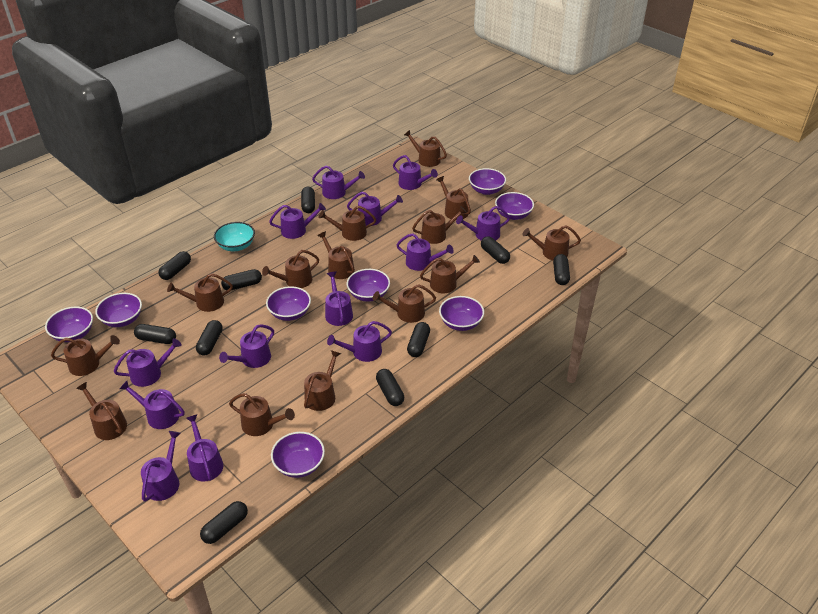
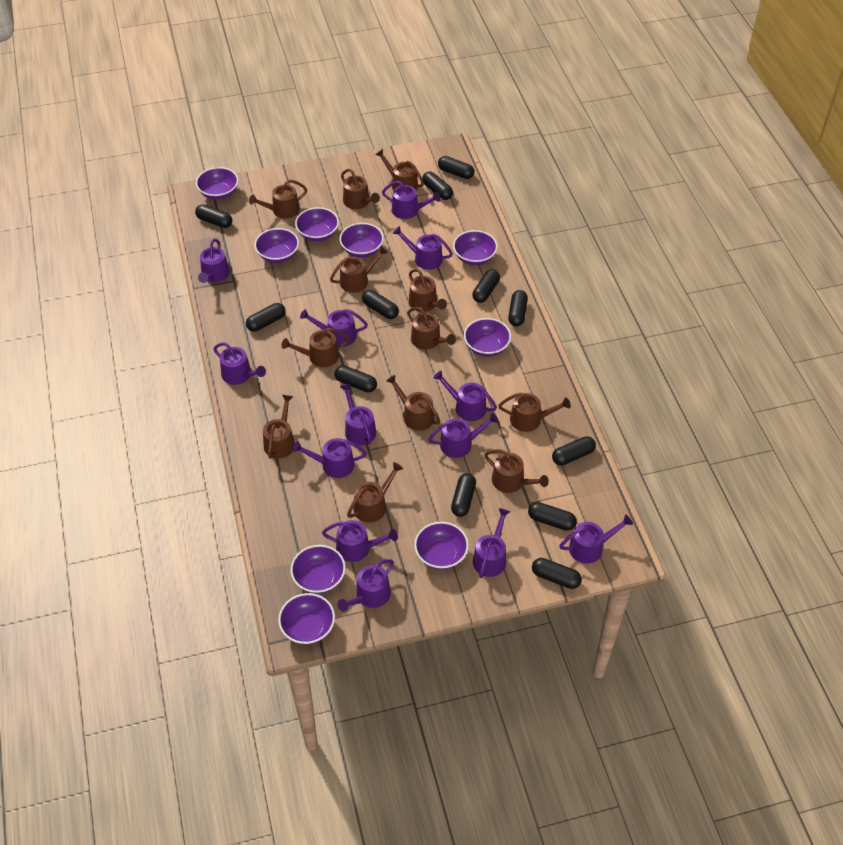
black capsule: [134,324,176,344] [158,251,191,280] [196,320,223,355] [200,501,248,544] [221,269,262,290] [301,187,315,213] [376,369,404,406] [407,322,430,357] [481,236,510,264] [553,254,570,285] = 10 -> [195,204,232,228] [246,303,286,332] [335,366,377,392] [362,290,399,319] [422,172,453,200] [438,156,474,179] [451,473,476,517] [472,269,500,303] [508,290,528,326] [528,502,577,531] [532,558,582,589] [552,436,596,466] = 12
brown watering can: [51,335,120,376] [76,382,127,440] [167,273,233,312] [229,393,295,436] [262,250,319,288] [304,350,341,411] [317,231,355,279] [319,206,376,241] [373,284,436,323] [404,130,447,167] [412,206,467,244] [420,255,480,294] [436,176,471,219] [522,225,581,260] = 14 -> [249,180,307,219] [263,395,295,459] [282,328,350,367] [330,246,388,293] [341,169,380,209] [347,462,403,523] [375,149,424,191] [386,375,440,431] [407,307,456,350] [409,269,447,312] [484,449,549,493] [498,393,571,432] = 12
purple bowl: [45,307,93,342] [95,293,142,327] [266,286,311,321] [271,432,325,478] [347,269,390,302] [439,296,484,331] [469,168,506,195] [495,192,534,220] = 8 -> [196,167,238,200] [254,228,299,263] [278,593,335,645] [291,545,346,594] [295,207,339,242] [339,223,384,258] [414,522,469,570] [453,230,498,265] [464,318,511,357] = 9
turquoise bowl: [214,222,255,251] = 1 -> none = 0

